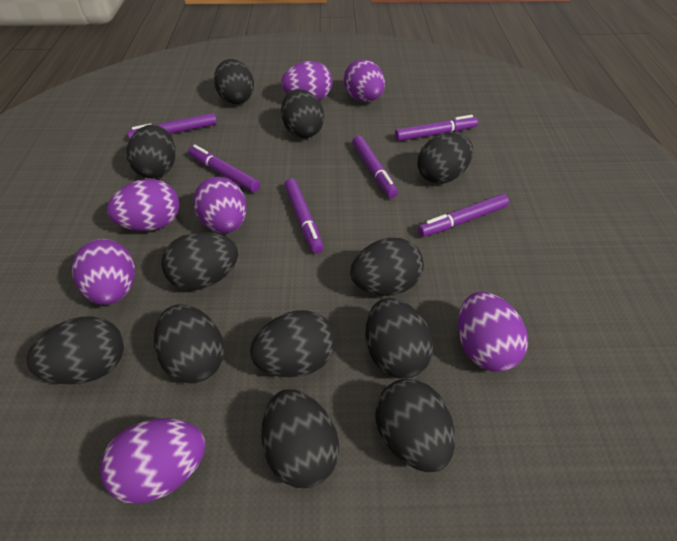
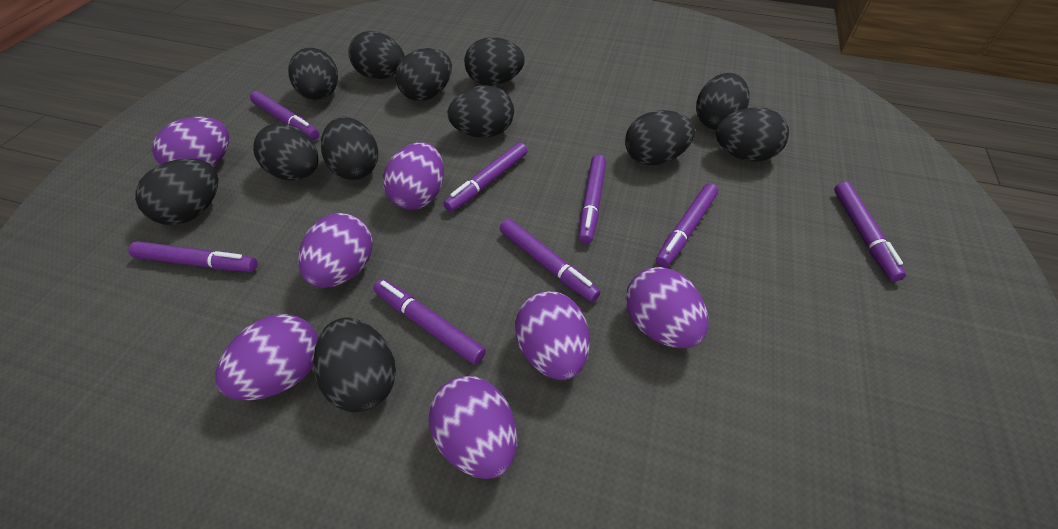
purple marker: [127,113,217,140] [188,145,260,192] [284,178,324,254] [352,135,398,198] [395,115,478,141] [418,194,509,237] = 6 -> [129,241,257,272] [250,91,319,140] [374,279,486,365] [443,142,527,212] [500,218,601,302] [578,154,606,244] [656,183,718,268] [834,182,906,282] = 8

